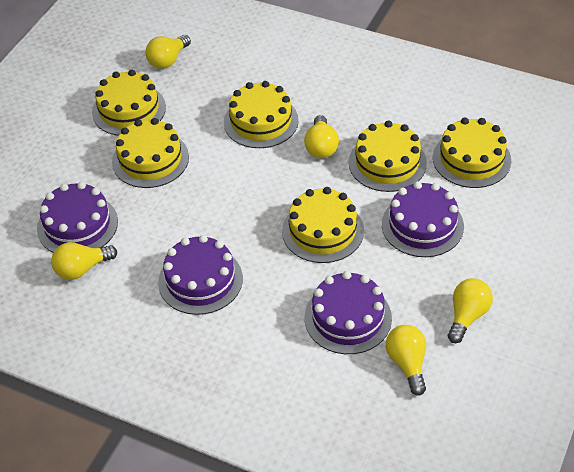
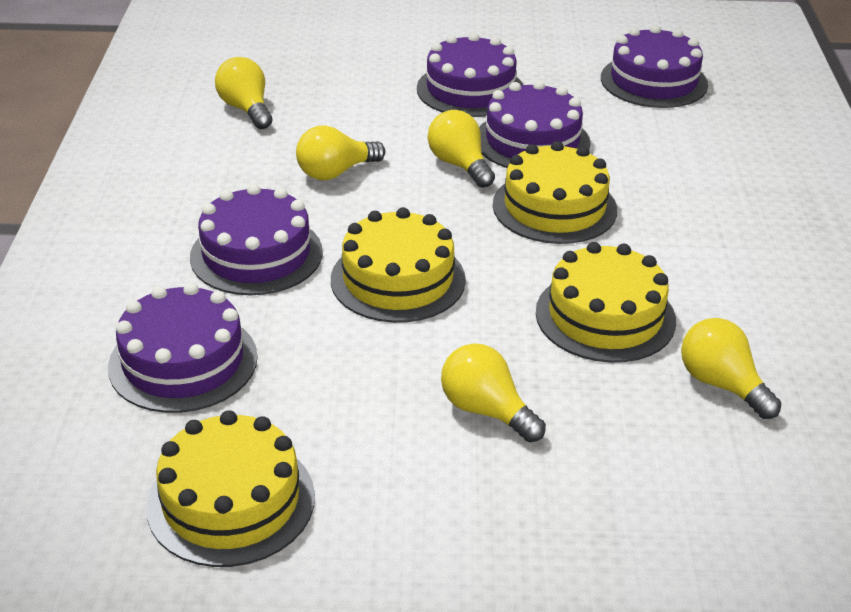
purple cake: [37,182,118,253] [158,235,243,315] [305,271,392,354] [382,181,464,257] = 4 -> [108,283,258,413] [190,184,323,295] [417,33,523,117] [479,81,590,168] [601,25,708,108] = 5
yellow cake: [92,70,166,136] [112,118,189,188] [224,81,299,148] [282,187,364,263] [349,120,427,192] [433,118,511,188] = 6 -> [146,410,315,567] [331,207,466,323] [493,141,617,244] [536,242,676,363] = 4

